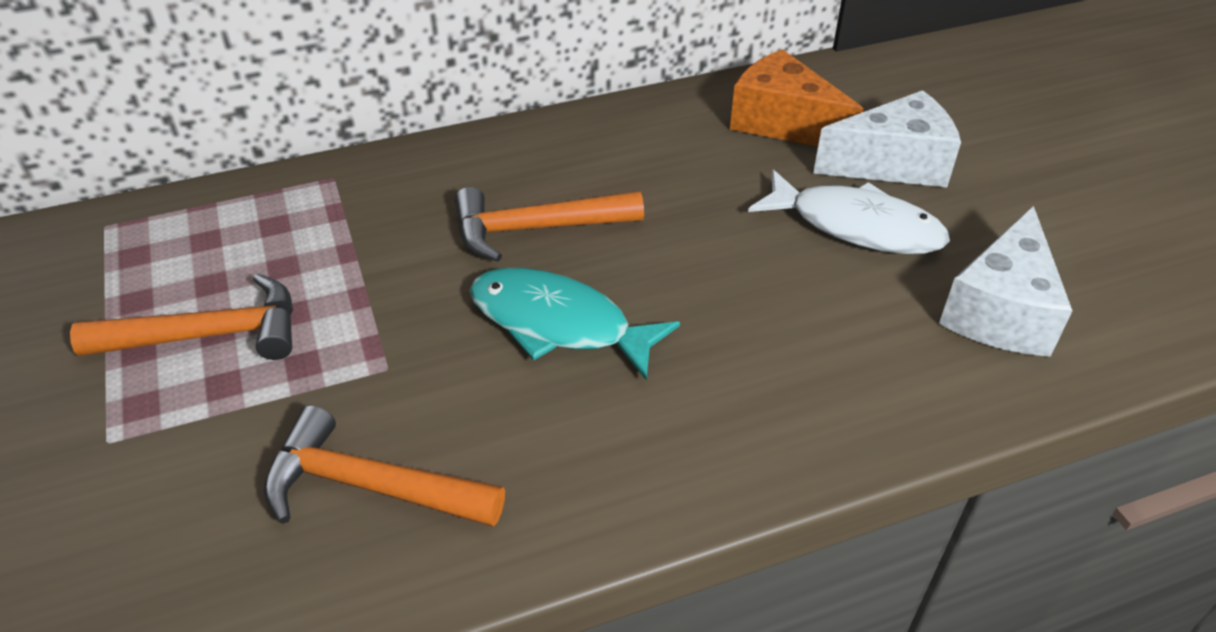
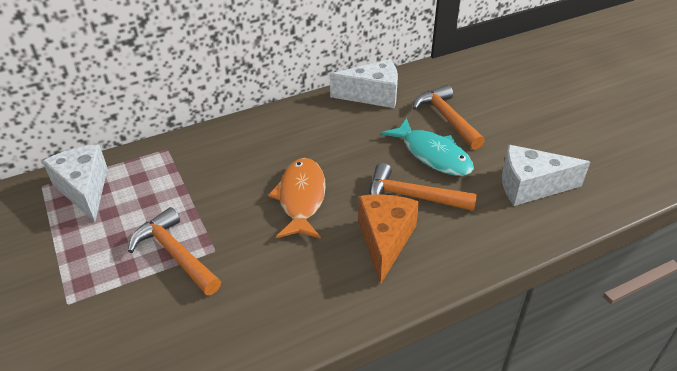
orange fish: none = 0 -> [268,158,326,239] = 1
white cheese: [813,90,961,187] [939,206,1072,357] = 2 -> [42,144,108,222] [330,59,398,108] [502,145,590,206] = 3
white fish: [748,169,950,254] = 1 -> none = 0

